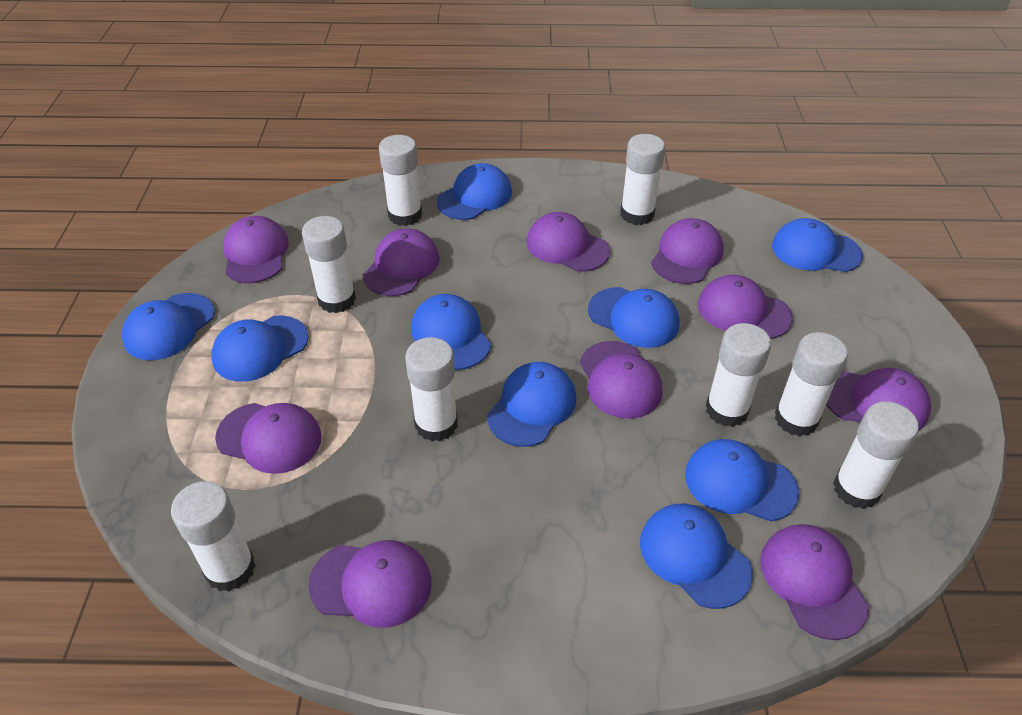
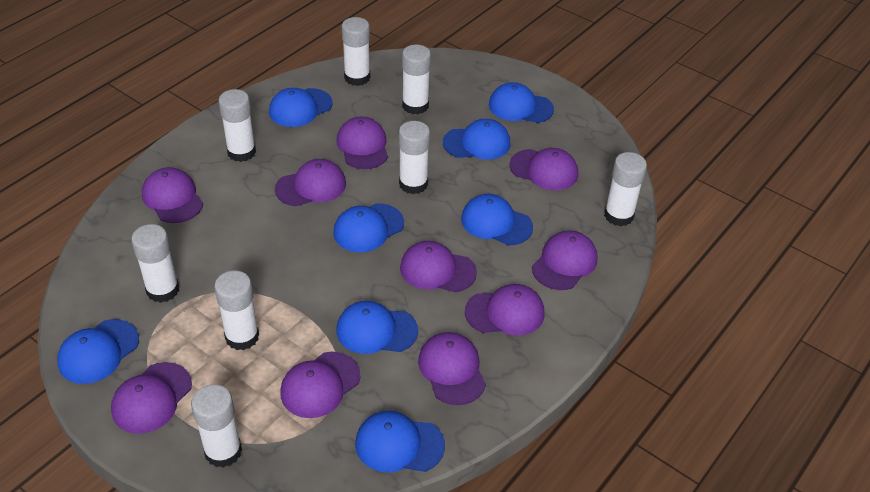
blue cap: [122,293,215,360] [211,315,308,382] [411,294,491,370] [437,163,512,220] [487,362,576,447] [588,287,679,348] [640,503,753,609] [685,439,799,522] [772,218,863,272] = 9 -> [57,319,139,384] [269,88,333,127] [333,204,404,252] [336,301,418,354] [355,411,445,472] [443,119,511,160] [461,194,533,246] [489,82,554,123] = 8

